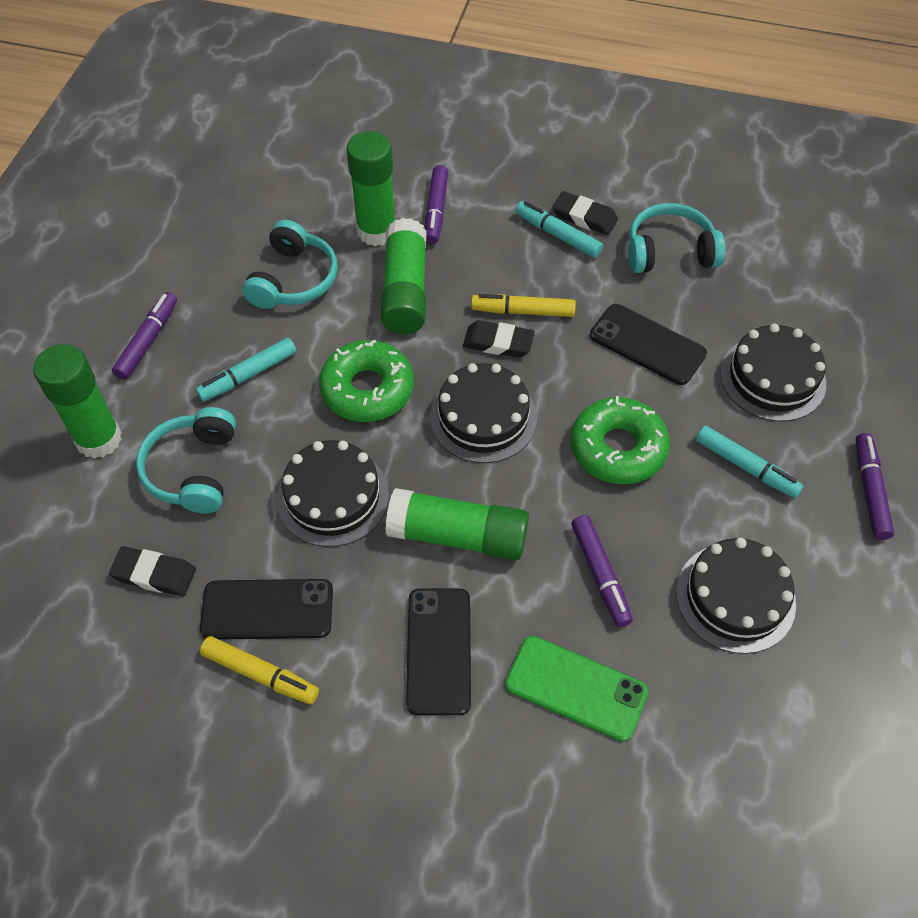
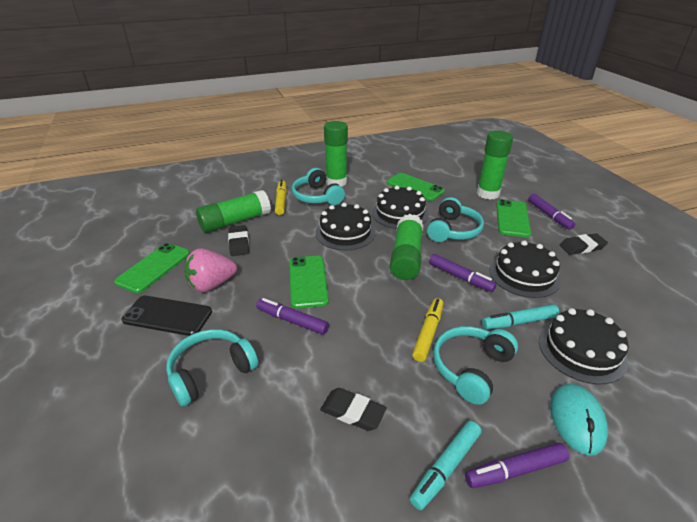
black phone: [200,579,333,640] [406,588,471,715] [590,304,707,385] = 3 -> [122,296,212,336] = 1
green donut: [319,340,414,422] [571,396,670,484] = 2 -> none = 0
green phone: [505,636,648,742] = 1 -> [114,243,190,293] [289,256,329,308] [387,173,445,201] [496,199,531,237] = 4
pink strawberry: none = 0 -> [184,248,237,292] = 1
turquoise headphones: [136,407,236,513] [242,220,338,309] [628,203,726,273] = 3 -> [166,329,258,406] [292,168,345,205] [427,197,484,242] [433,326,518,405] = 4
turquoise marker: [195,338,297,402] [515,201,603,258] [696,425,804,498] = 3 -> [410,421,481,510] [482,304,559,329] = 2
turquoise mouse: none = 0 -> [550,384,608,456] = 1

